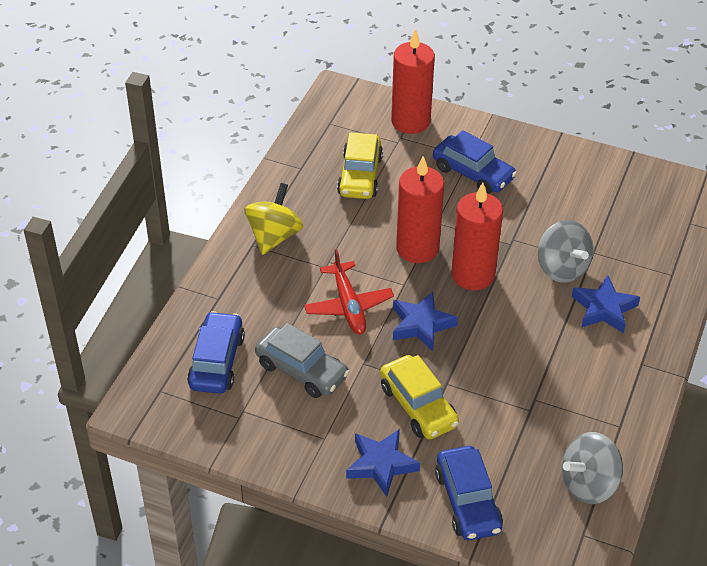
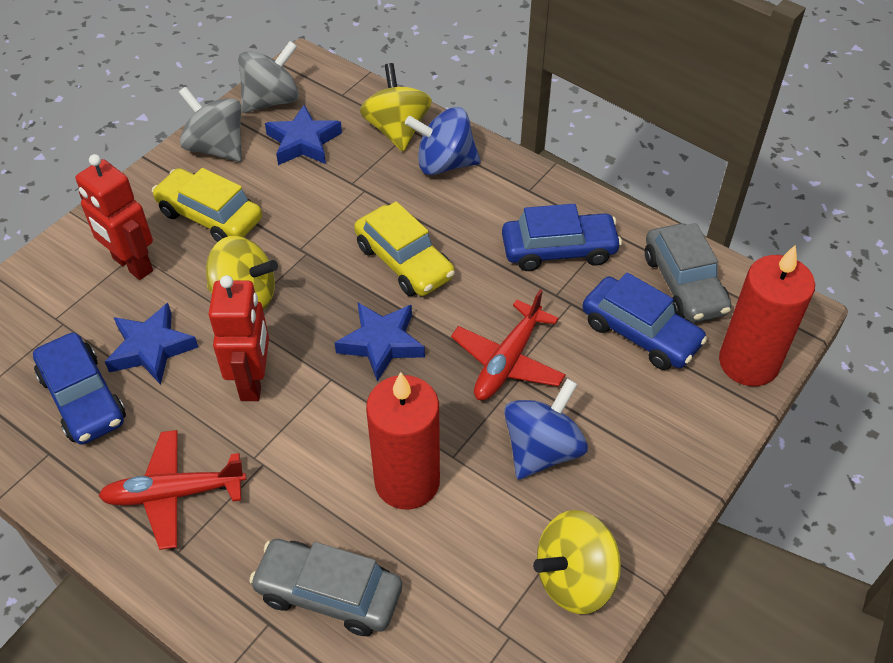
blue spinning top: none = 0 -> [405,107,481,175] [504,378,588,479] = 2
grey car: [255,323,350,398] = 1 -> [249,539,402,636] [645,223,731,323] = 2
red candle: [391,29,435,134] [396,156,444,263] [451,183,503,290] = 3 -> [366,372,440,509] [719,245,815,386] = 2
red plane: [304,249,394,335] = 1 -> [98,430,246,550] [451,289,566,400] = 2
red robot: none = 0 -> [76,154,153,280] [209,275,269,401] = 2
yellow spinning top: [245,183,303,255] = 1 -> [206,236,278,311] [360,63,432,152] [533,510,621,614] = 3

